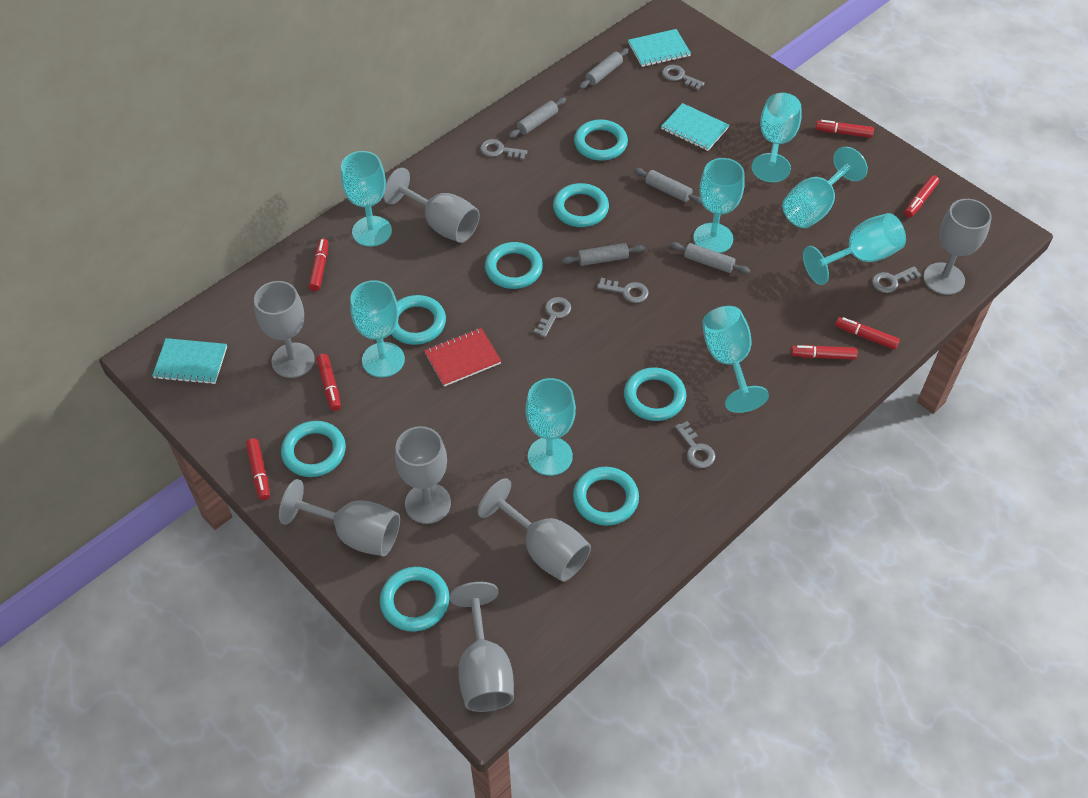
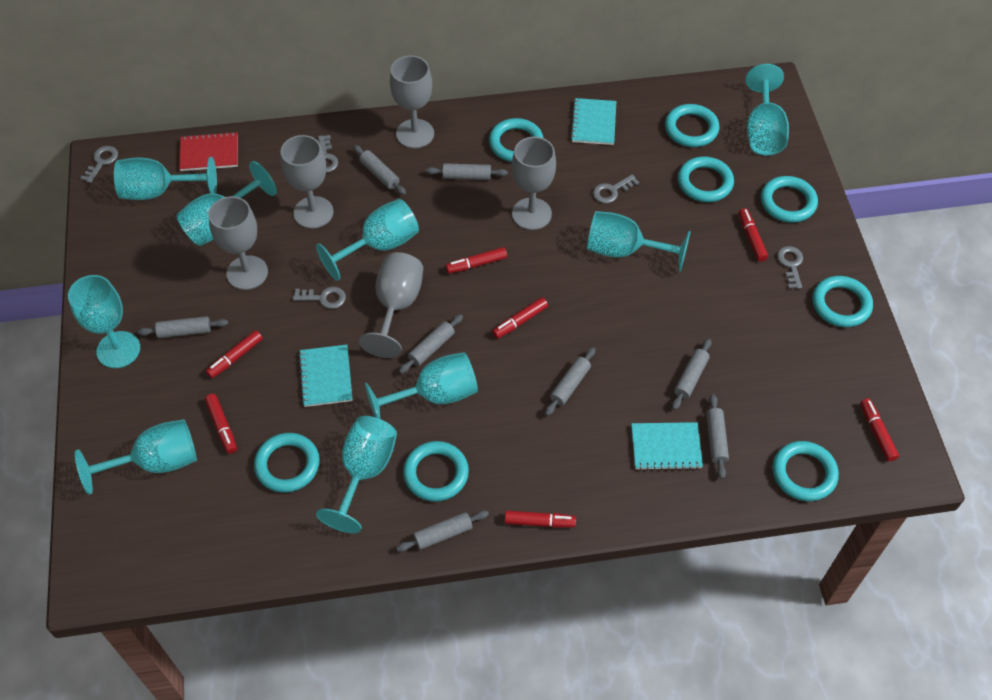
grey goblet: [254,281,315,378] [279,479,400,556] [383,168,480,243] [395,426,451,524] [449,582,514,712] [477,478,591,582] [923,199,992,295] = 7 -> [208,196,268,290] [281,135,333,229] [359,252,423,358] [390,55,434,148] [512,137,556,230] = 5
grey key: [480,139,527,160] [534,297,571,337] [597,278,649,303] [662,65,705,90] [675,421,715,468] [872,266,921,293] = 6 -> [80,146,118,183] [293,287,346,309] [318,135,338,173] [593,174,639,203] [777,246,803,289] = 5
grey rolling pin: [509,97,566,138] [562,243,645,266] [579,48,629,89] [634,168,702,205] [670,242,750,274] = 5 -> [137,316,228,338] [353,145,406,195] [396,510,489,552] [399,314,463,374] [426,163,508,180] [545,347,595,416] [672,338,712,410] [706,394,729,479] = 8
turquoise goblet: [341,151,392,247] [350,280,405,378] [525,378,576,476] [693,158,745,253] [702,306,769,413] [752,93,801,182] [782,147,868,228] [803,213,906,285] = 8 -> [68,275,140,368] [75,419,197,495] [114,157,217,200] [177,161,277,246] [316,199,419,281] [316,416,397,533] [365,352,478,419] [587,211,691,272] [746,64,789,156] = 9

